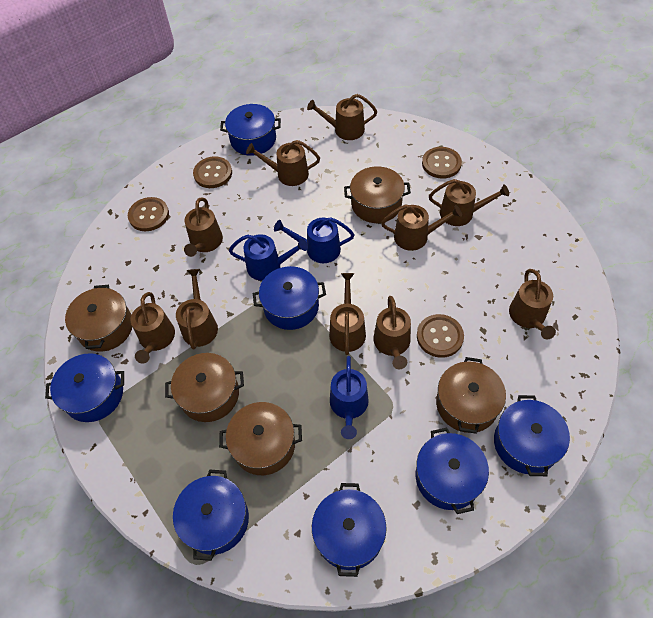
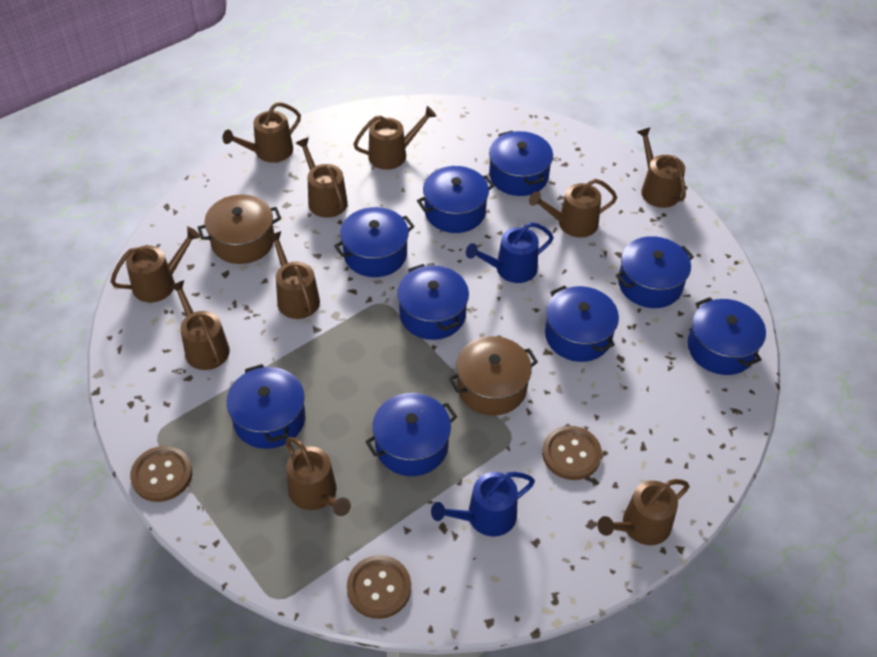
blue pot: [45,353,124,422] [173,470,249,561] [220,104,281,156] [253,266,326,330] [312,483,387,577] [416,427,489,514] [494,395,570,476] = 7 -> [226,364,305,449] [334,207,415,277] [365,393,457,476] [397,264,469,340] [417,166,494,233] [489,131,553,196] [545,285,619,362] [616,236,694,308] [688,297,766,375] = 9
blue watering can: [229,234,308,281] [274,217,354,263] [330,356,369,439] = 3 -> [431,472,535,537] [466,222,554,283] = 2
brown button: [128,197,169,231] [193,156,232,188] [417,314,464,358] [422,147,462,179] = 4 -> [130,446,192,502] [347,555,411,619] [542,426,602,480] = 3
brown pot: [65,285,132,352] [165,353,244,422] [219,402,302,475] [344,166,411,223] [436,357,506,434] = 5 -> [197,194,281,264] [449,336,538,415] = 2

